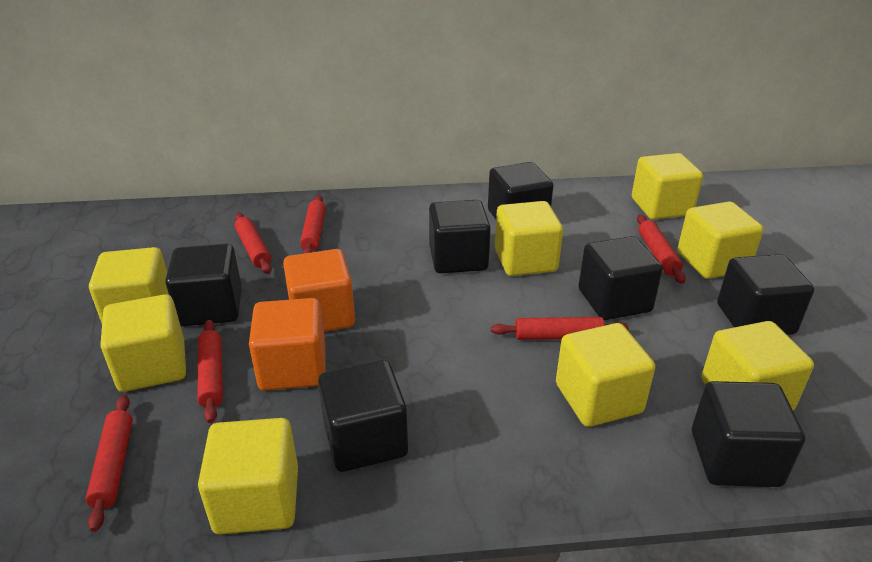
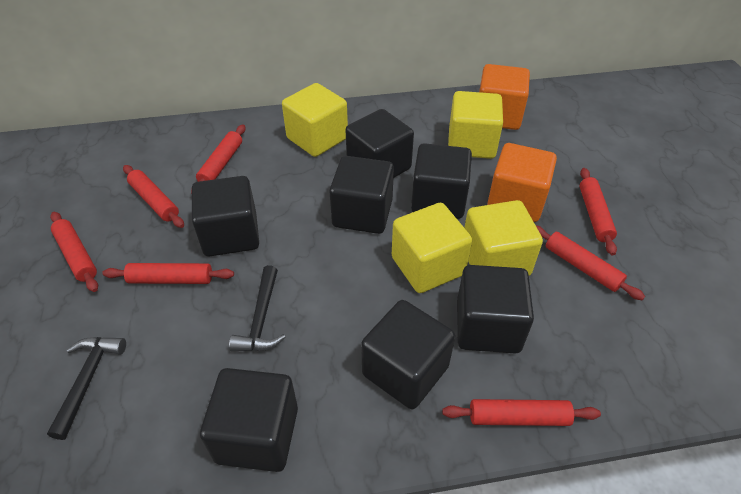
black hammer: none = 0 -> [47,337,126,440] [229,265,286,351] = 2
red rolling pin: [85,395,133,532] [197,320,223,423] [235,213,272,274] [300,195,326,254] [491,317,629,340] [637,215,686,284] = 6 -> [50,212,98,292] [102,263,234,284] [123,165,184,228] [191,124,245,194] [442,399,601,426] [536,225,645,300] [580,168,617,256] = 7
yellow cube: [89,247,169,323] [100,294,186,392] [198,418,298,535] [495,201,563,276] [556,323,655,427] [632,153,703,220] [677,201,763,279] [701,321,814,410] = 8 -> [282,83,348,157] [392,203,472,293] [448,91,503,159] [464,200,543,276] = 4

